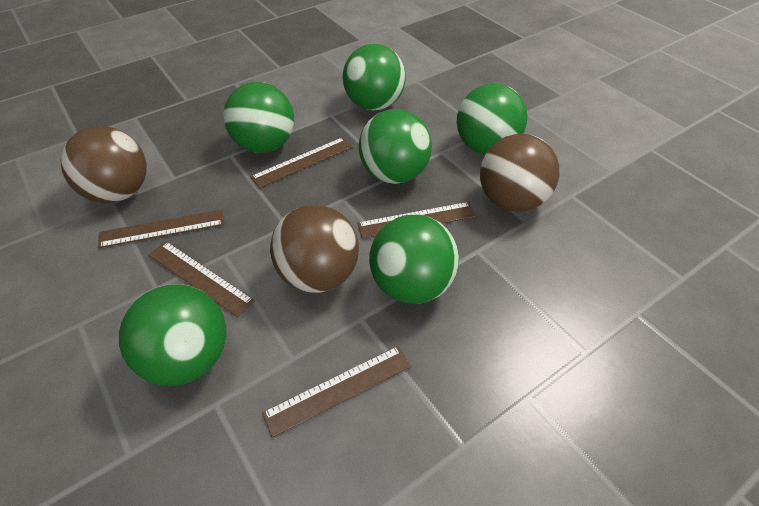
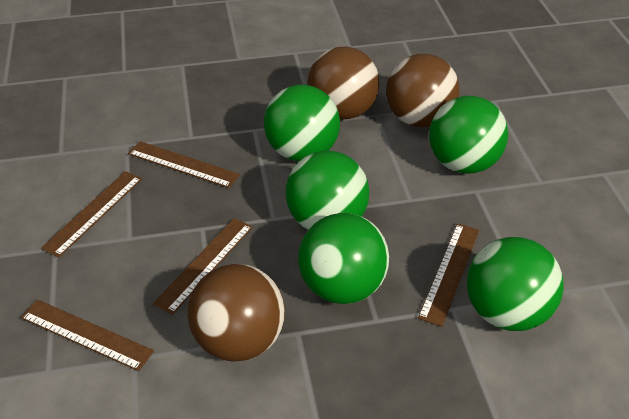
green ball: [119,284,226,386] [224,82,294,153] [343,44,406,111] [359,109,432,184] [369,215,459,304] [457,83,528,155] = 6 -> [264,85,340,161] [286,151,369,230] [298,213,389,304] [429,96,508,174] [467,237,564,331] = 5

